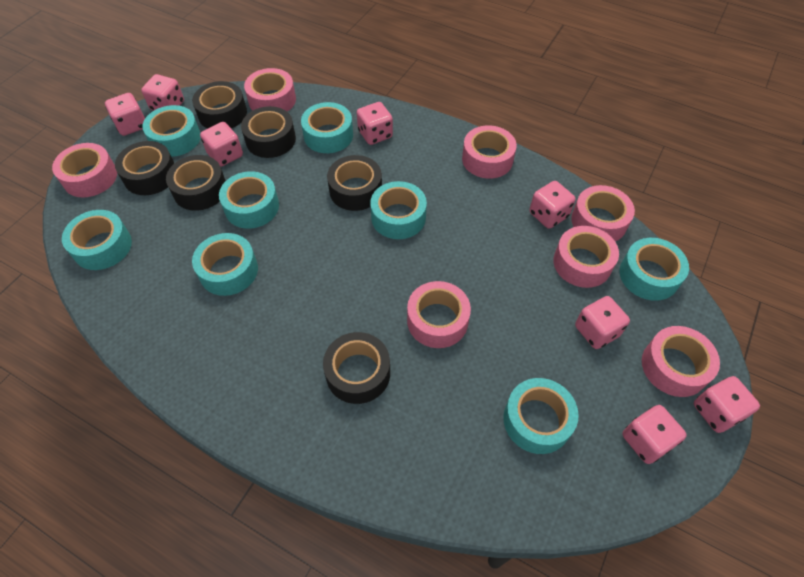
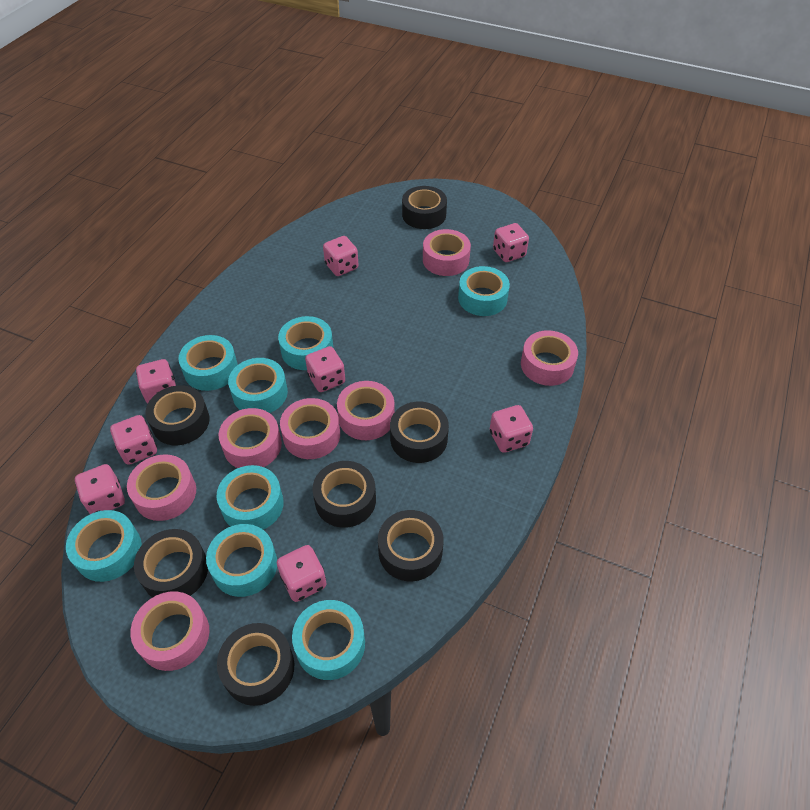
black tape: [115,141,174,195] [166,155,226,211] [192,81,247,129] [241,106,296,158] [323,332,390,404] [327,155,382,211] = 6 -> [134,529,208,598] [146,385,210,445] [217,623,294,706] [312,461,376,528] [378,510,444,581] [390,402,449,463] [402,186,447,229] = 7

